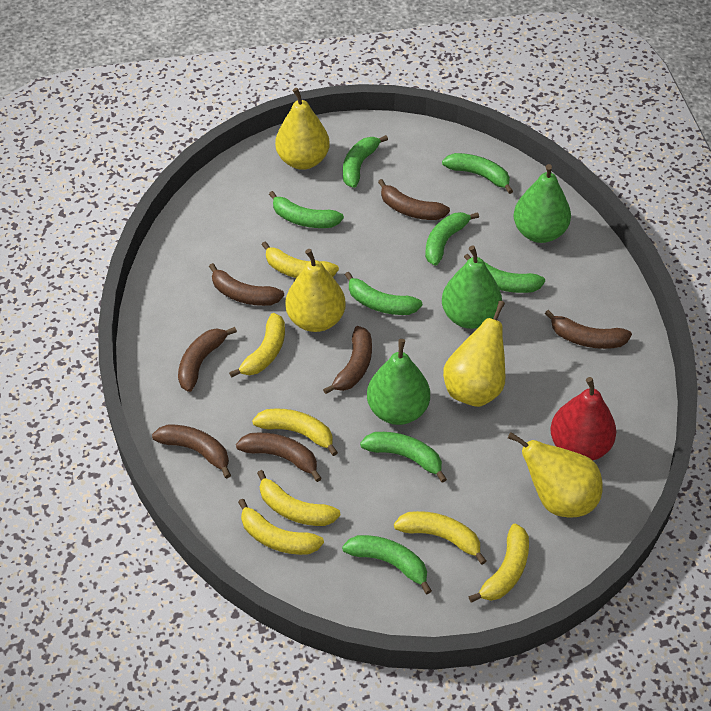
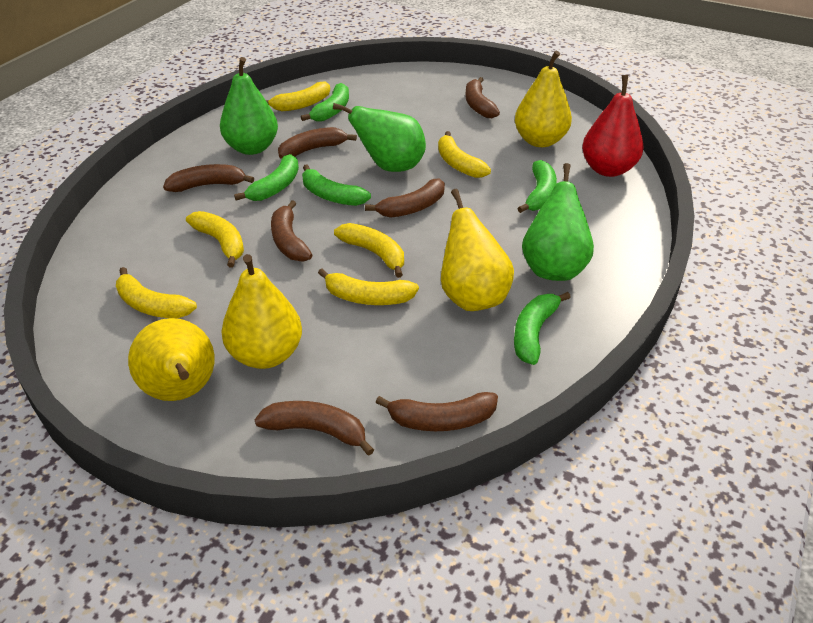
green banana: [269,191,344,228] [342,535,432,594] [343,135,388,188] [345,272,422,315] [360,432,447,483] [425,212,479,266] [442,153,513,194] [464,254,545,293] = 8 -> [234,154,299,201] [301,83,349,121] [302,164,371,206] [514,292,571,365] [518,160,557,213] = 5
yellow banana: [229,313,285,378] [238,499,324,555] [252,409,338,456] [257,470,340,526] [262,241,339,278] [394,511,486,565] [468,524,529,602] = 7 -> [116,267,197,318] [186,211,244,268] [266,81,330,111] [318,269,419,305] [334,223,404,278] [438,131,491,178] = 6

